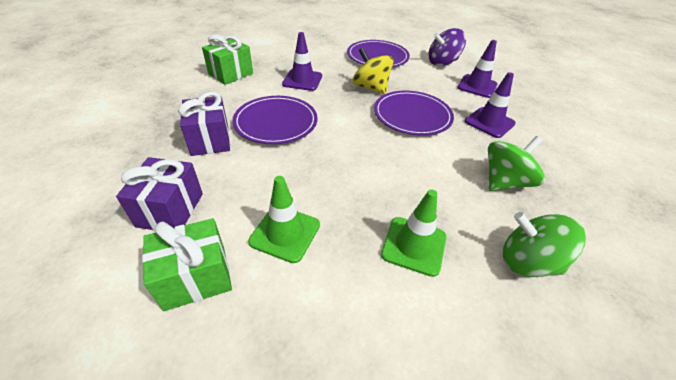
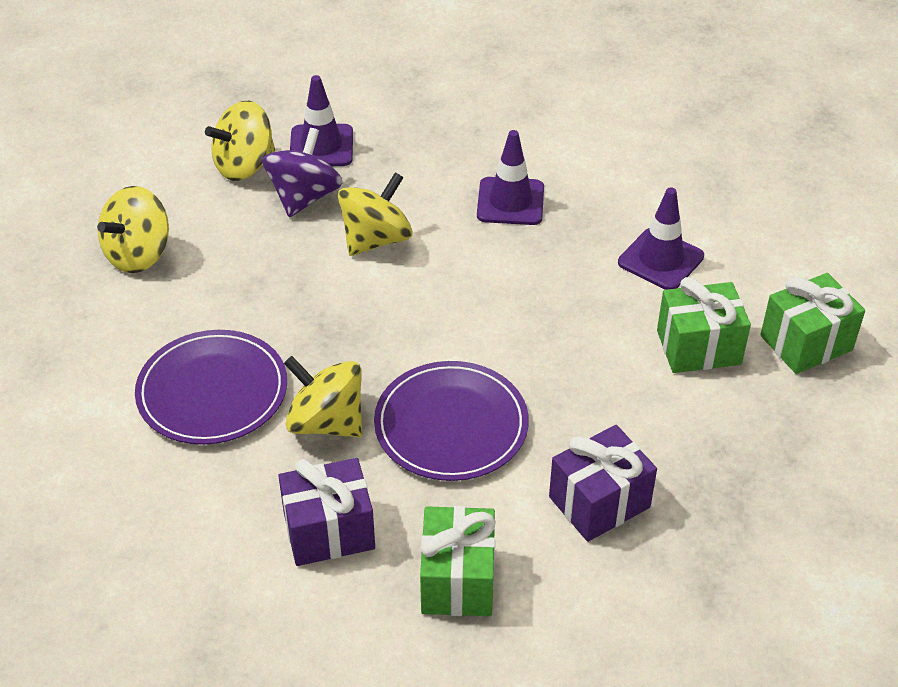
green gift: [142,218,232,311] [202,34,253,85] = 2 -> [420,506,496,616] [657,277,751,373] [760,273,865,374] = 3
green spinning top: [488,136,545,191] [503,212,586,277] = 2 -> none = 0
green traffic cone: [248,176,320,263] [381,190,446,277] = 2 -> none = 0
purple plate: [232,96,318,144] [347,40,410,67] [374,91,454,136] = 3 -> [135,330,287,445] [374,361,529,481] = 2
yellow spinning top: [352,48,394,94] = 1 -> [97,186,169,273] [205,101,275,181] [284,356,362,437] [338,172,412,256] = 4

